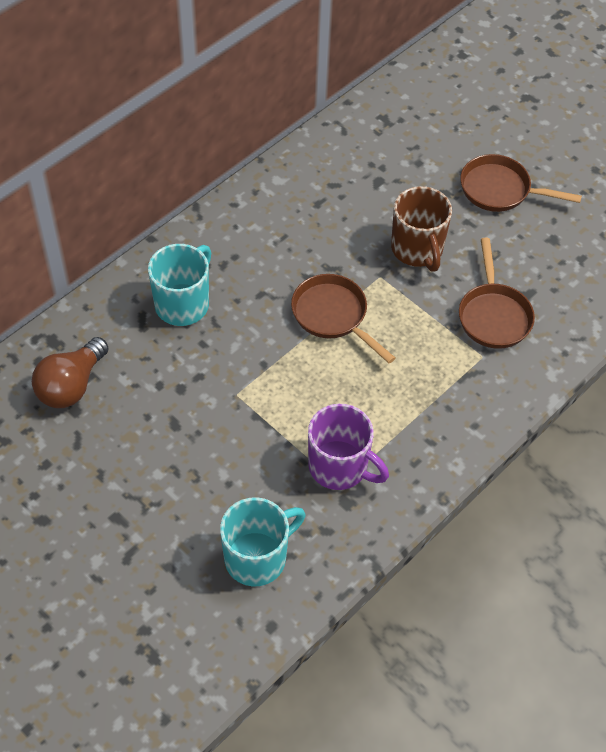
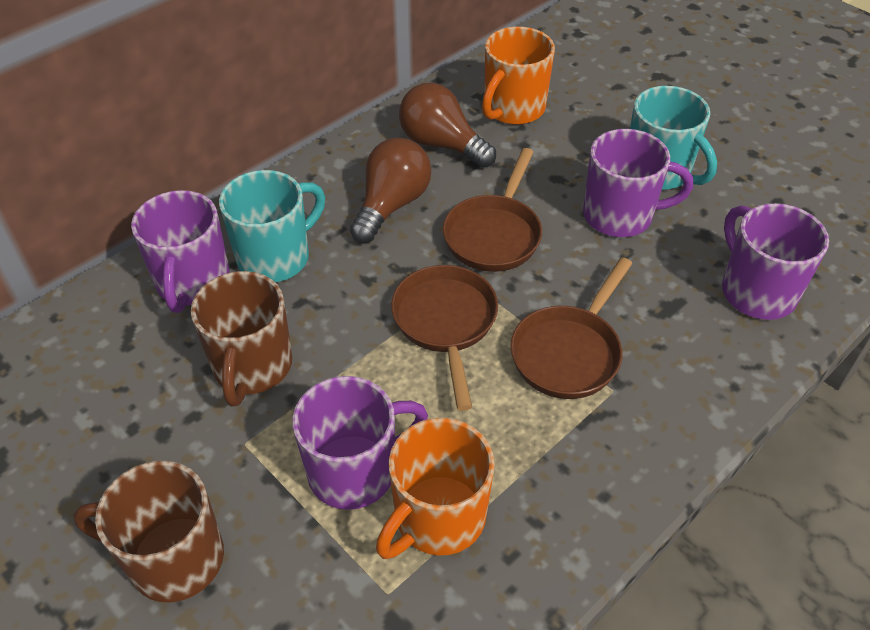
brown light bulb: [32,337,109,408] = 1 -> [350,138,431,243] [399,83,496,168] = 2
brown mug: [391,186,452,272] = 1 -> [73,461,224,603] [191,271,292,407] = 2
orange mug: none = 0 -> [376,418,495,559] [482,27,555,125] = 2
purple mug: [308,404,389,490] = 1 -> [131,190,230,313] [293,376,428,510] [583,129,693,237] [722,203,829,320] = 4

